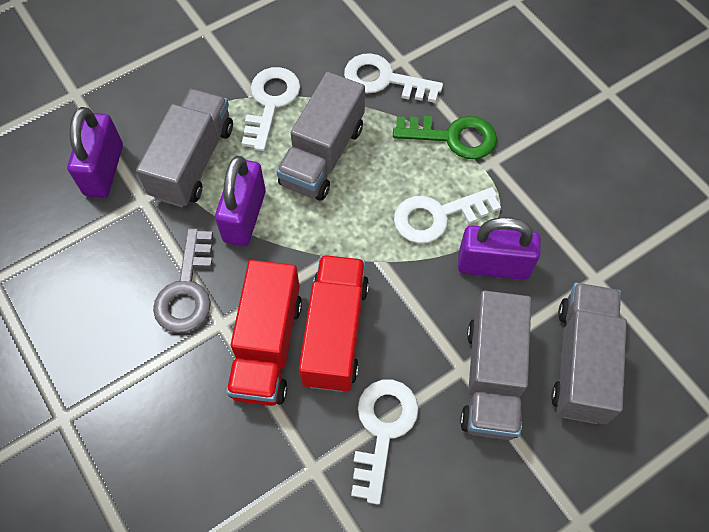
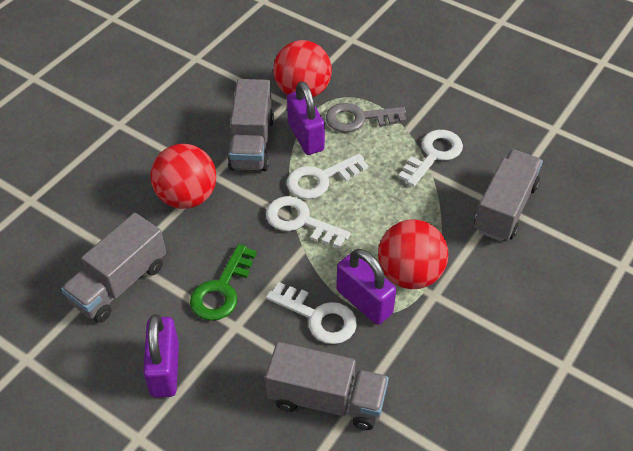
red ball: none = 0 -> [150,144,216,209] [273,40,332,97] [378,219,448,289] = 3
red truck: [226,260,302,406] [299,255,369,392] = 2 -> none = 0

